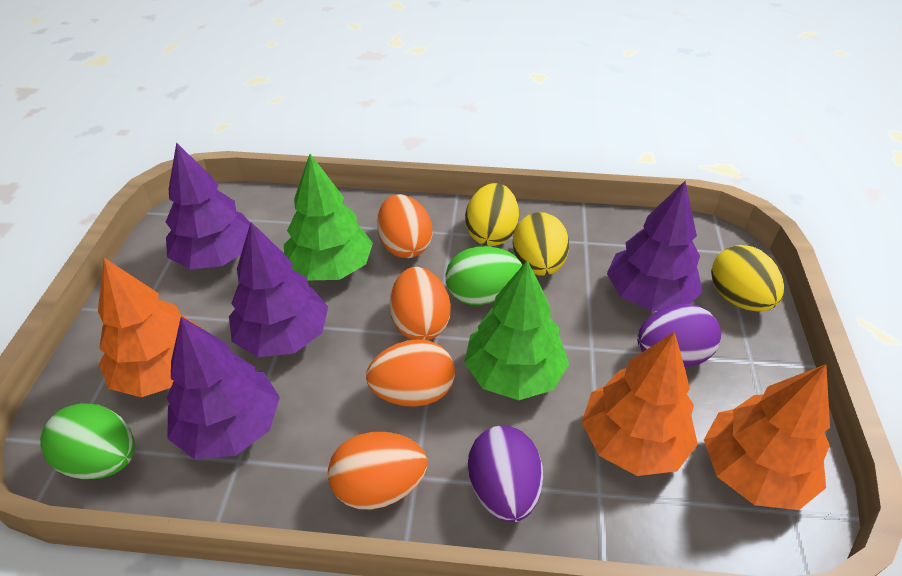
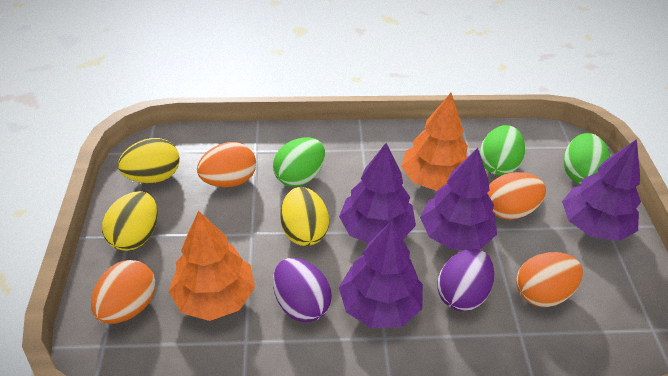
green egg: [40,403,135,479] [446,246,522,305] = 2 -> [273,137,325,187] [480,125,525,175] [564,133,610,184] = 3
green tree: [284,154,373,280] [464,261,569,400] = 2 -> none = 0
orange tree: [98,258,201,397] [582,332,698,476] [704,364,830,510] = 3 -> [169,211,255,321] [401,93,468,191] = 2

